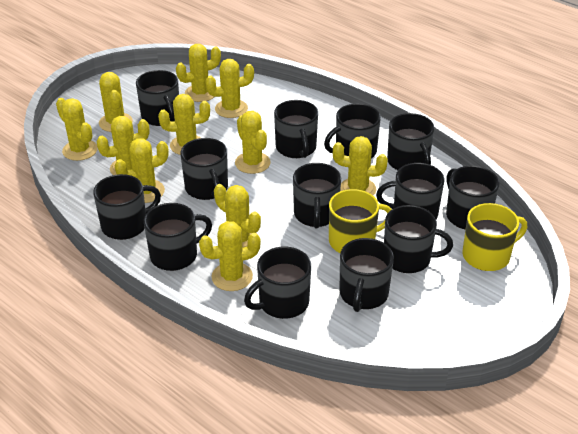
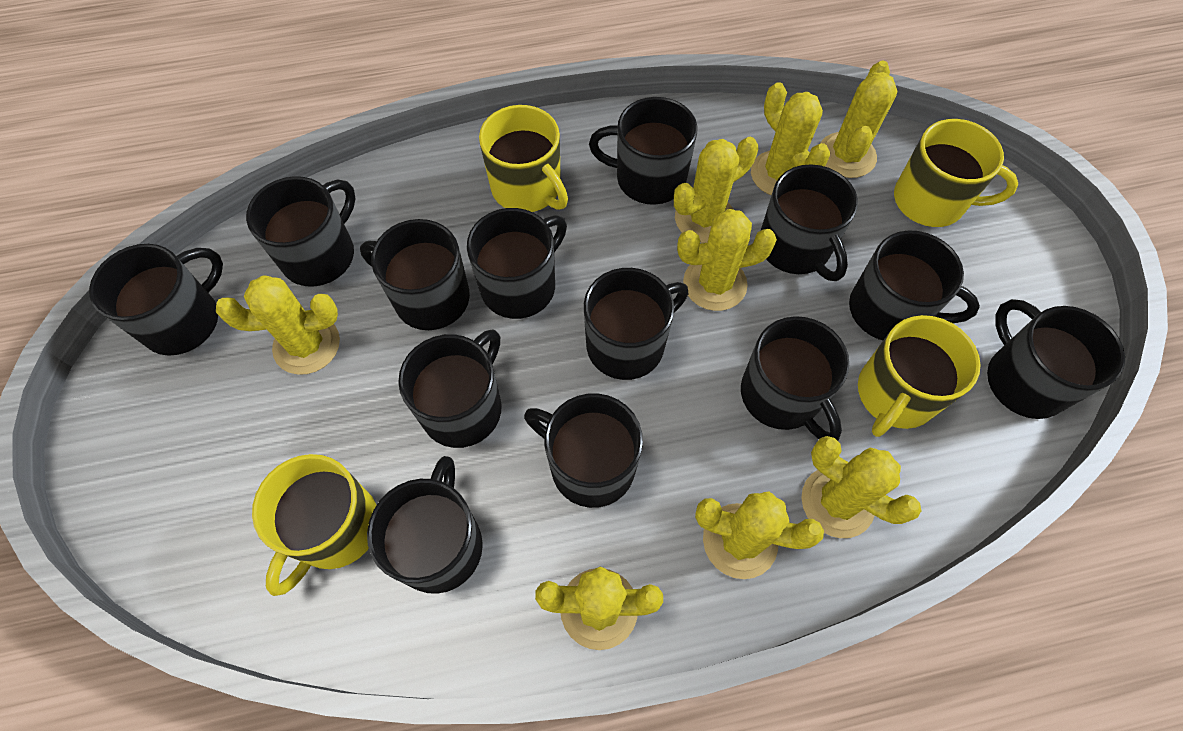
yellow cactus: [56,98,98,161] [96,116,149,175] [99,72,133,132] [114,138,169,203] [158,94,210,155] [176,44,221,102] [199,221,261,291] [205,59,254,118] [214,184,261,248] [235,111,271,174] [333,136,388,196] = 11 -> [216,275,340,375] [535,567,663,650] [674,137,758,243] [677,209,777,311] [695,492,824,579] [751,82,830,195] [802,436,921,538] [820,61,897,178] = 8
yellow mug: [329,189,392,253] [462,203,527,271] = 2 -> [252,454,377,596] [479,105,568,212] [858,315,981,437] [894,119,1018,227] = 4

